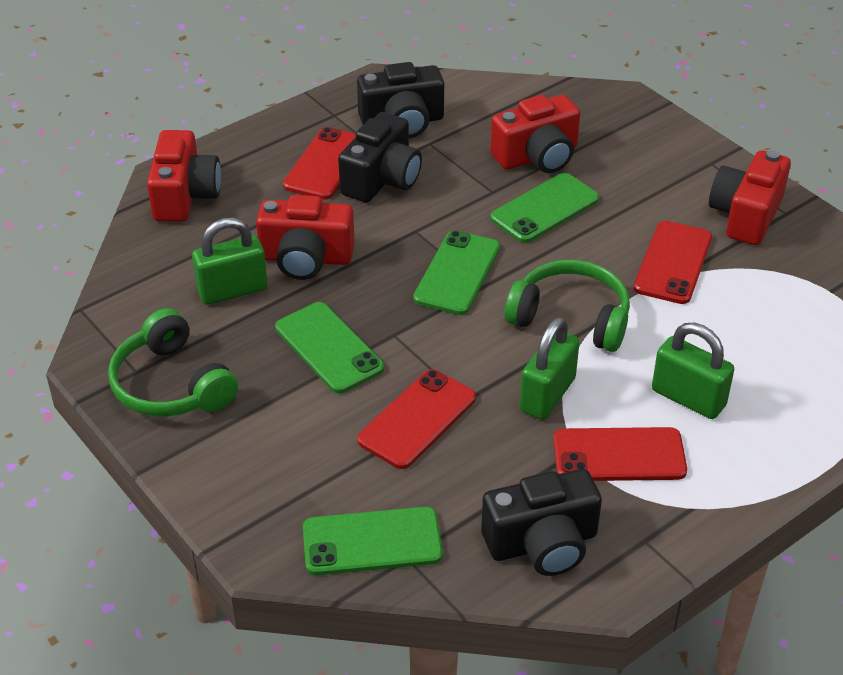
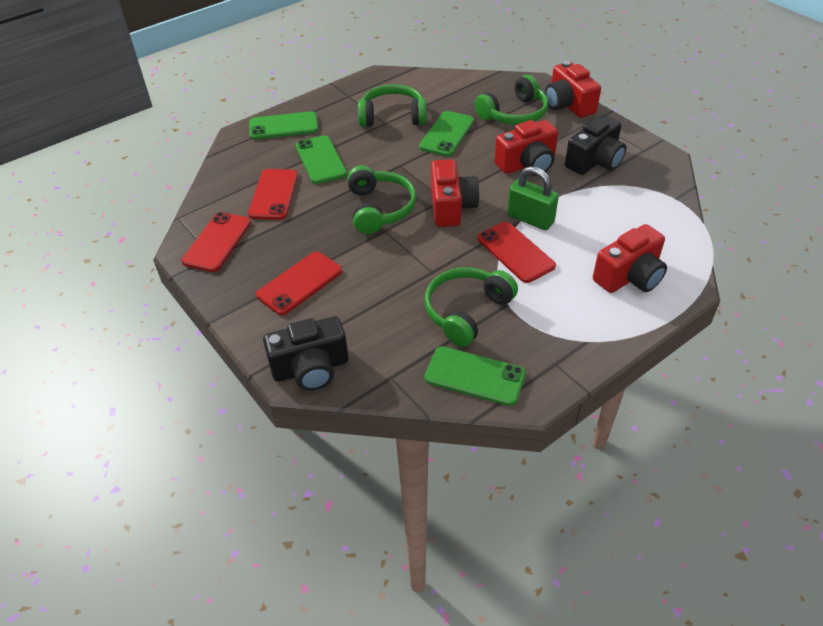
black camera: [338,112,422,203] [357,62,444,138] [481,469,602,576] = 3 -> [263,316,348,391] [565,115,626,175] = 2
green headphones: [108,308,238,417] [505,260,630,352] = 2 -> [347,165,416,234] [358,84,427,127] [425,267,518,347] [475,75,548,125] = 4
green padlock: [192,217,268,305] [519,317,580,420] [652,323,734,419] = 3 -> [507,166,559,230] = 1

